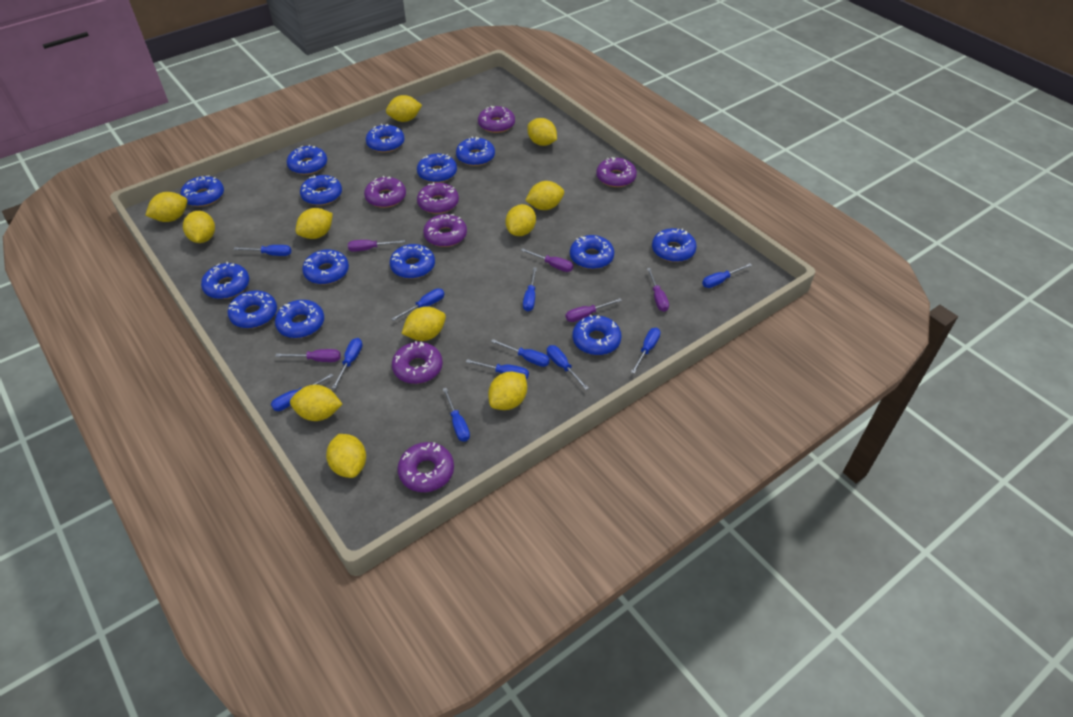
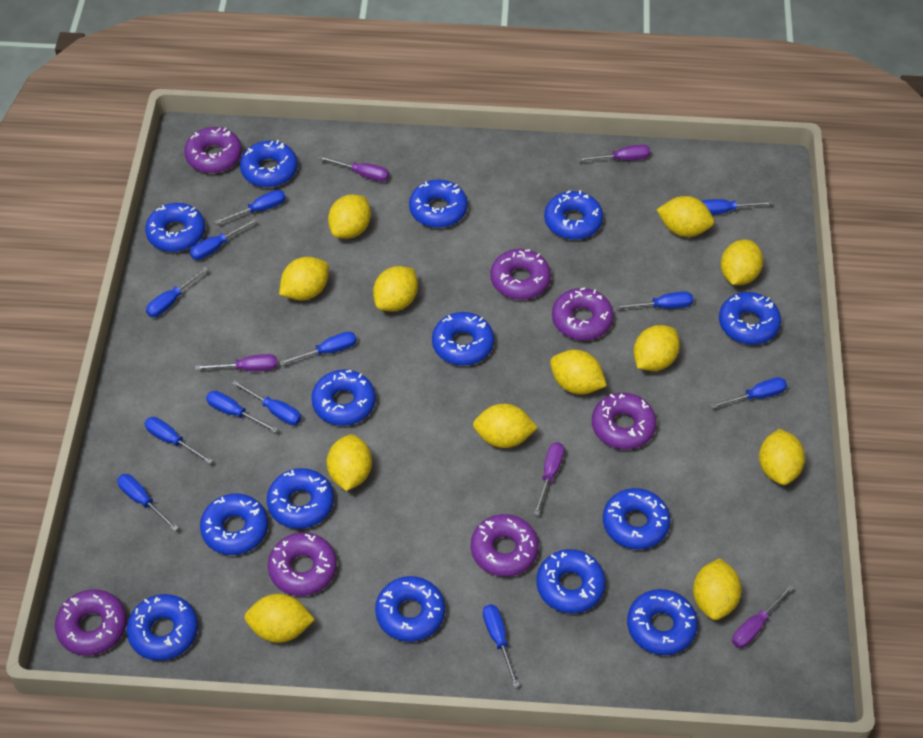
blue screwdriver: [234,245,291,256] [271,373,333,411] [332,338,363,389] [391,289,445,321] [443,388,470,442] [466,359,529,379] [491,339,550,367] [523,267,537,312] [547,345,589,390] [631,328,661,374] [702,263,752,288] = 11 -> [117,474,178,531] [145,417,213,464] [146,266,208,317] [190,218,257,260] [206,391,278,433] [215,190,286,224] [232,381,301,425] [279,331,357,365] [483,604,520,688] [615,291,693,309] [702,199,773,215] [710,377,787,409] = 12
yellow lemon: [146,192,187,222] [183,211,215,243] [290,385,342,421] [296,208,333,239] [326,434,366,478] [386,95,422,122] [401,307,446,341] [488,372,527,410] [506,204,536,236] [525,181,564,210] [527,118,557,146] = 11 -> [244,594,315,643] [279,257,329,301] [327,434,372,491] [328,194,371,239] [373,266,418,312] [473,404,538,448] [550,350,607,395] [634,325,680,371] [657,196,714,237] [693,558,742,620] [721,240,763,285] [759,429,805,485] = 12

